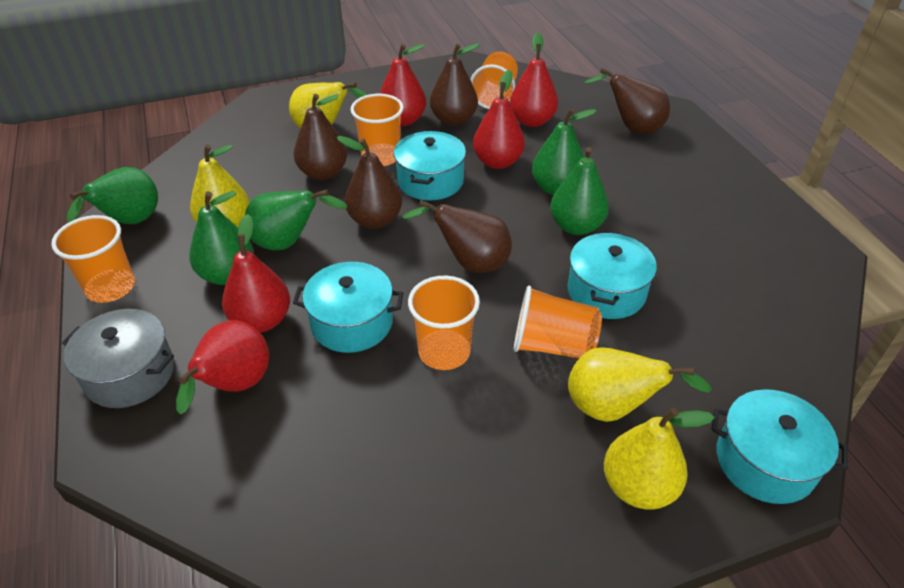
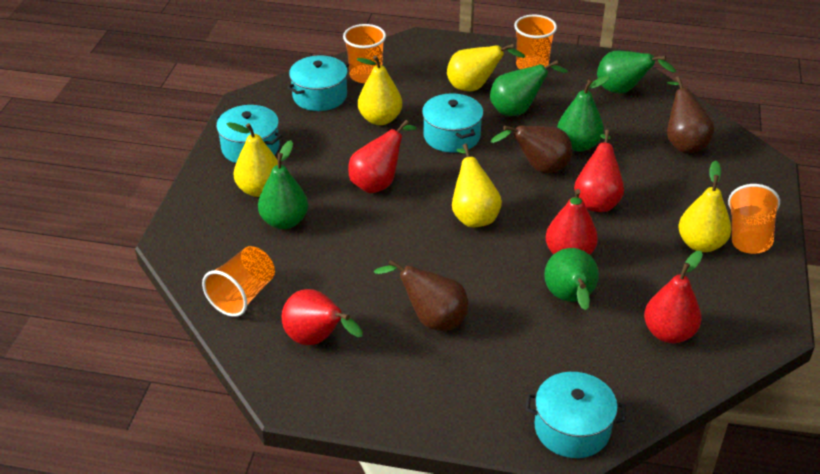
brown pear: [294,94,347,180] [337,136,402,229] [402,200,512,273] [430,43,480,126] [584,68,670,133] = 5 -> [374,259,469,331] [491,125,572,173] [667,76,714,153] = 3
grey pot: [62,309,174,408] = 1 -> none = 0
orange cup: [51,215,135,303] [350,94,404,166] [408,276,480,370] [470,51,518,109] [514,285,602,358] = 5 -> [202,246,275,317] [343,24,386,83] [514,15,557,69] [728,184,780,254] = 4
yellow pear: [190,144,250,227] [289,82,368,128] [568,347,712,422] [604,407,715,510] = 4 -> [227,122,278,197] [356,55,402,125] [447,44,526,91] [452,144,502,227] [679,160,731,252] = 5

